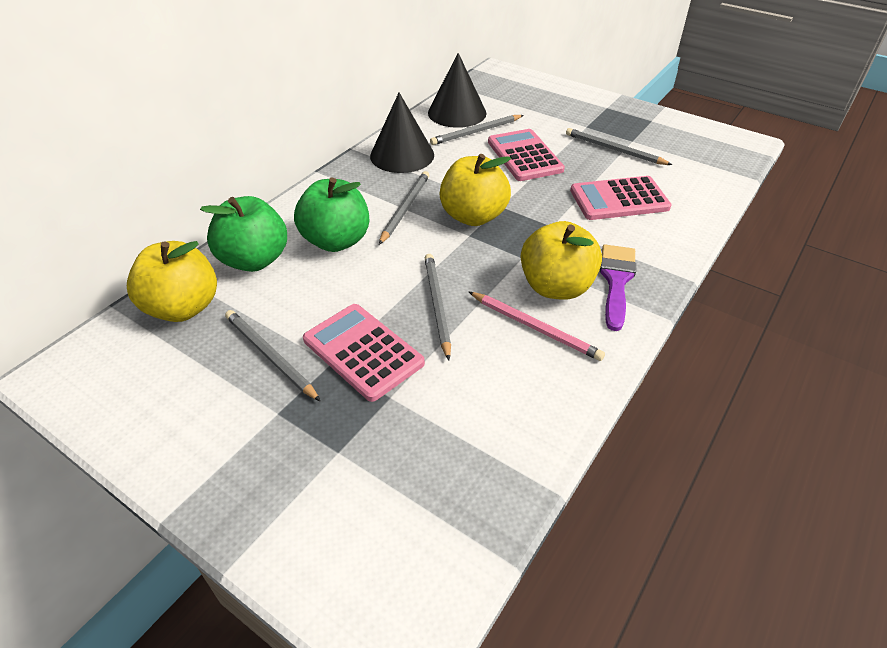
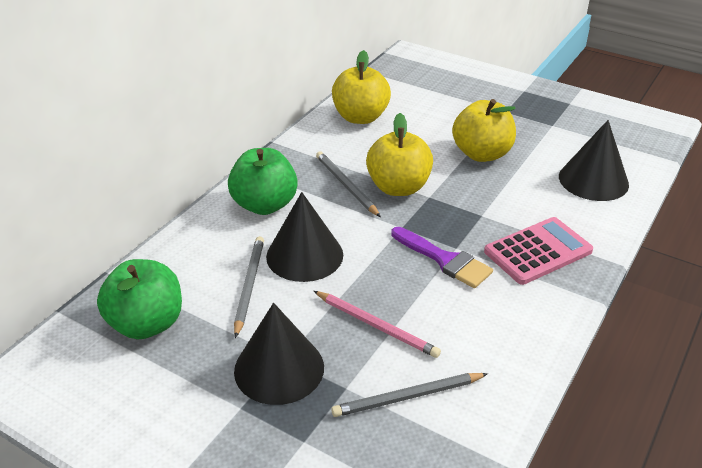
black cone: [370,93,434,173] [428,53,487,128] = 2 -> [234,303,324,405] [266,192,343,282] [559,120,629,201] = 3
grey pencil: [225,310,321,402] [379,171,429,245] [425,254,451,360] [430,115,524,145] [566,128,672,165] = 5 -> [234,236,264,338] [316,151,381,217] [331,373,488,417] = 3
pink calculator: [303,304,425,402] [488,129,565,181] [570,176,672,220] = 3 -> [484,217,593,285] = 1

